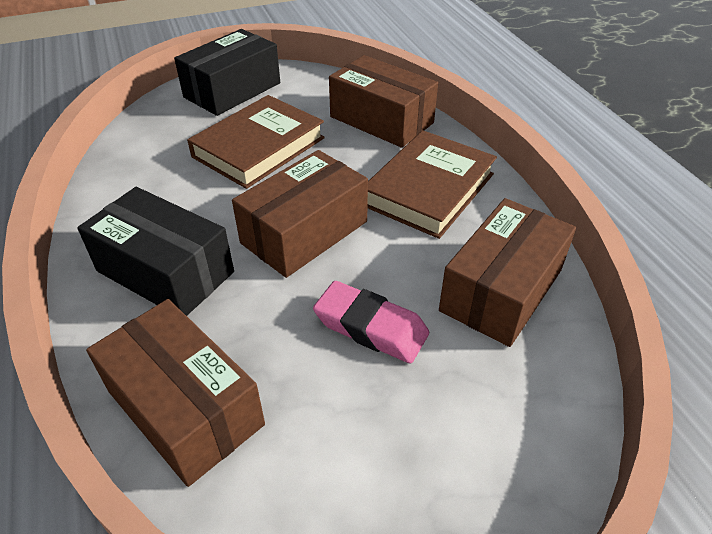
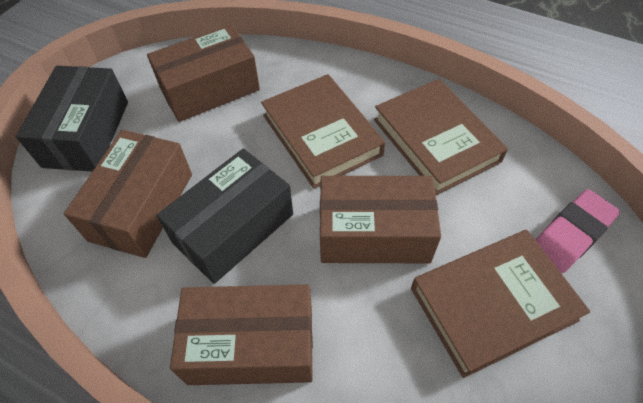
brown book: [187,95,325,189] [367,130,497,239] = 2 -> [261,74,385,189] [374,79,508,195] [411,230,590,378] = 3

